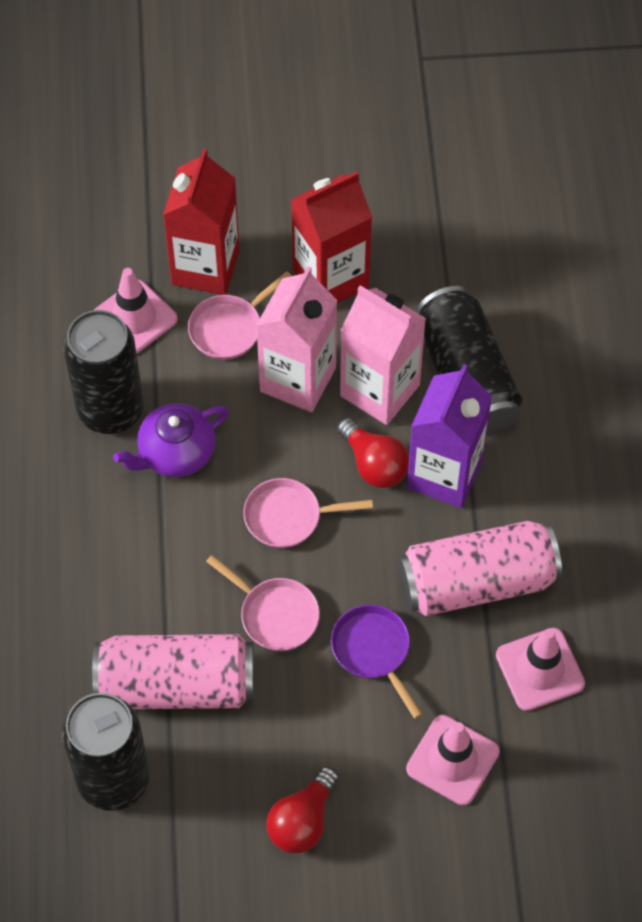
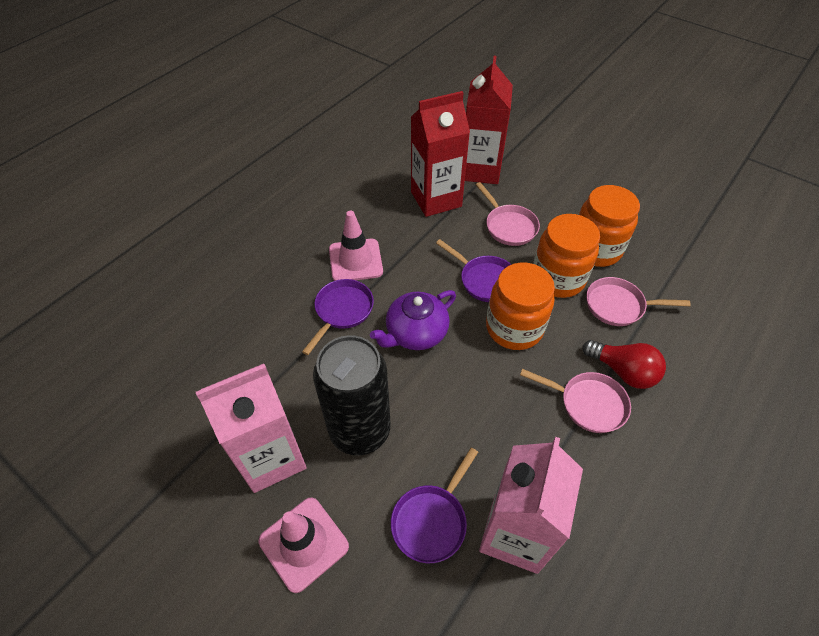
black can: [62,693,150,811] [63,310,144,434] [416,286,522,437] = 3 -> [313,335,391,455] = 1
orange jar: none = 0 -> [486,262,555,350] [533,214,600,298] [579,185,640,267] = 3
pink can: [92,634,254,709] [398,521,562,616] = 2 -> none = 0
pink traffic cone: [94,268,178,354] [406,715,500,806] [496,628,585,711] = 3 -> [259,498,349,593] [329,211,383,281] = 2
purple carton: [407,364,492,508] = 1 -> none = 0
purple pan: [331,604,423,719] = 1 -> [302,279,374,355] [391,447,478,563] [436,239,512,302] = 3
red light bulb: [266,766,339,854] [337,418,409,488] = 2 -> [583,340,666,389] = 1

